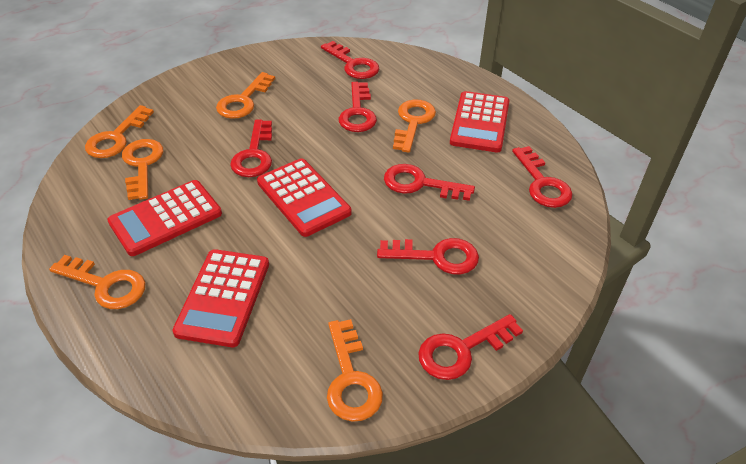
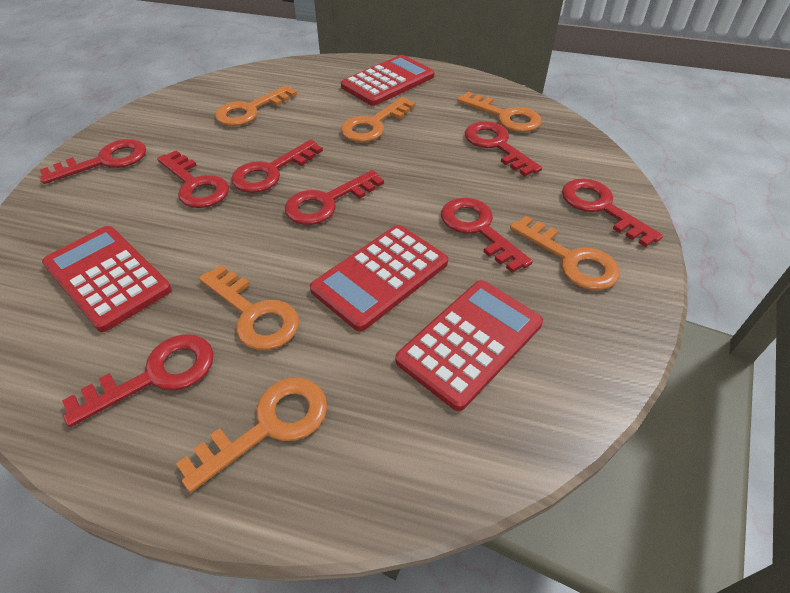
red key: [230,120,272,177] [321,41,379,79] [339,82,377,132] [377,238,479,275] [384,164,475,201] [418,314,523,380] [512,146,573,208] = 7 -> [40,139,146,184] [62,334,214,427] [157,150,229,208] [231,139,323,193] [285,170,384,225] [441,197,533,273] [465,121,542,176] [562,178,663,247] = 8

